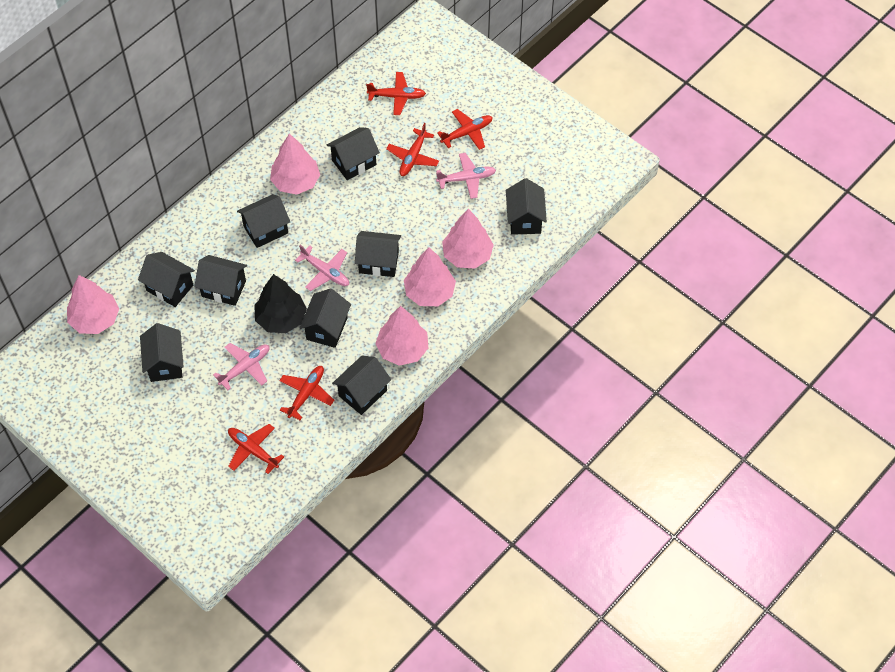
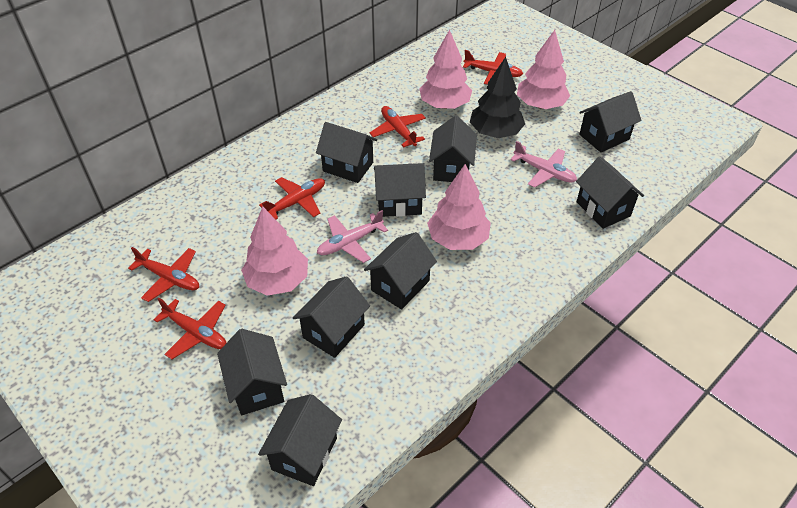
pink plane: [213,343,269,390] [295,245,349,291] [436,153,496,199] = 3 -> [317,210,388,263] [510,141,577,188] = 2
pink tree: [67,275,119,334] [270,134,320,195] [375,306,428,366] [404,247,456,306] [442,209,494,269] = 5 -> [241,207,308,296] [419,29,472,109] [427,164,491,250] [517,30,570,109] = 4

